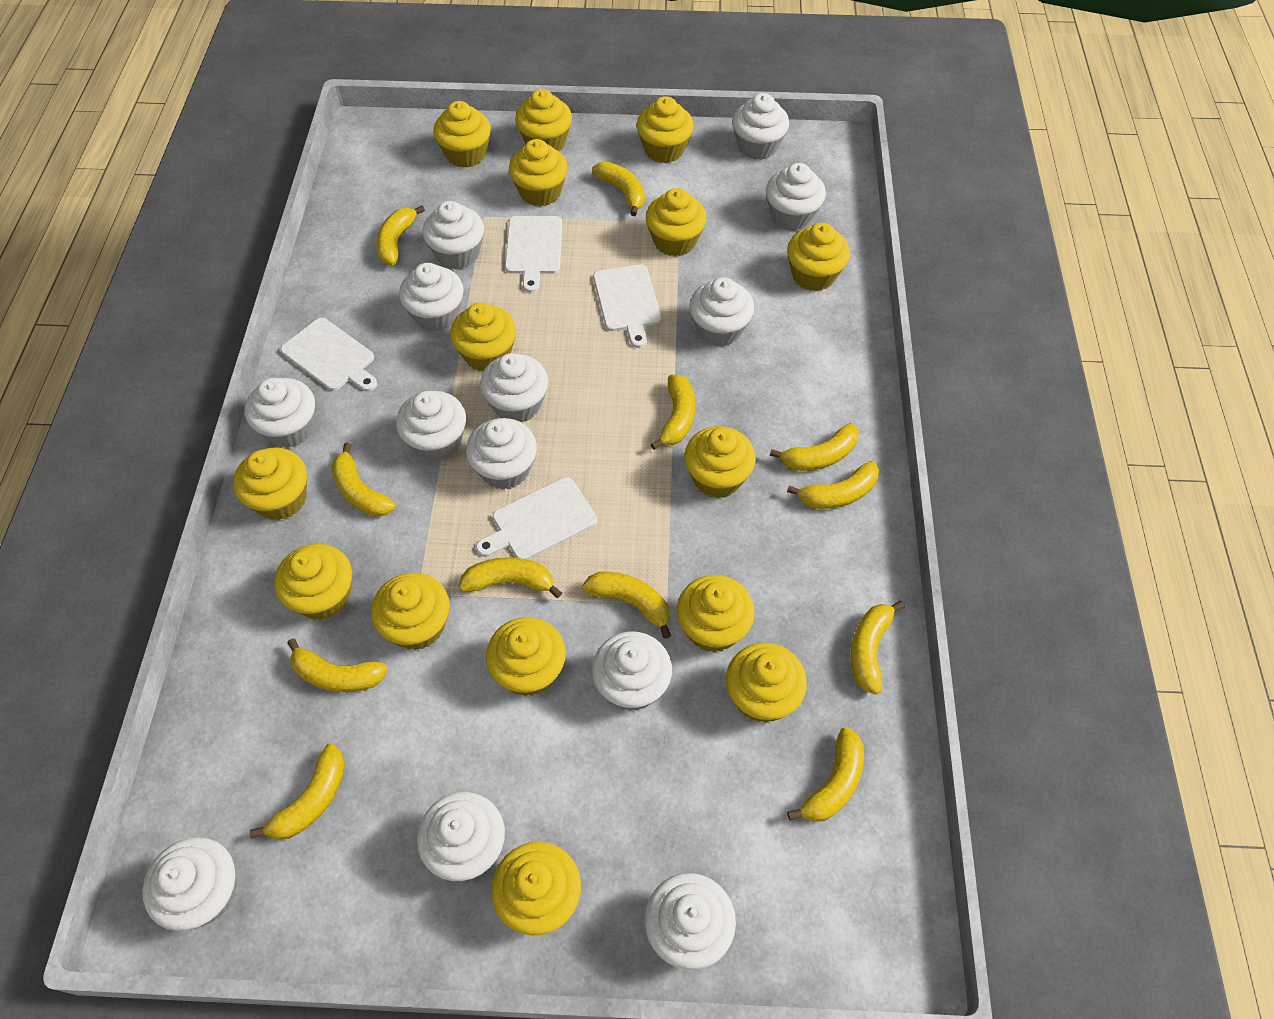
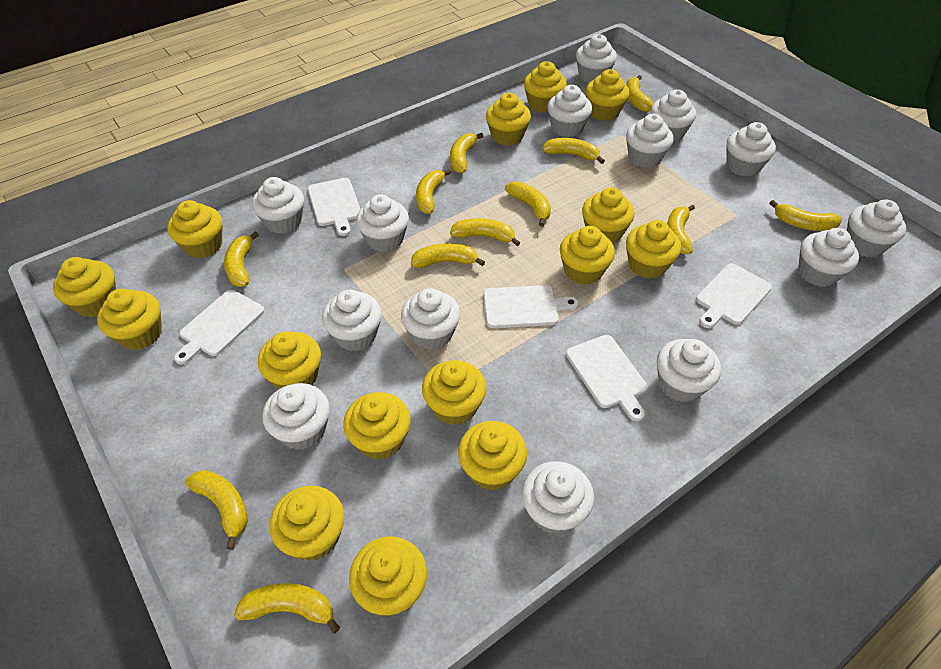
white cupcake: [142,837,237,931] [245,378,315,448] [396,391,466,461] [399,263,464,332] [417,792,505,881] [422,201,484,269] [466,418,537,490] [480,353,548,422] [592,631,672,711] [645,873,736,970] [689,277,754,347] [732,93,789,160] [766,163,826,231] = 13 -> [252,177,304,234] [262,383,330,450] [322,290,382,351] [356,194,409,252] [401,288,460,350] [522,461,594,535] [547,85,592,137] [576,34,617,83] [626,114,673,168] [650,90,696,142] [657,339,721,402] [726,122,776,177] [798,228,859,287] [847,199,906,257] = 14
white cutting board: [281,318,377,392] [476,477,597,560] [505,216,562,293] [593,264,661,348] = 4 -> [174,290,265,364] [308,178,360,236] [483,285,579,328] [566,335,648,421] [696,263,772,328] = 5

